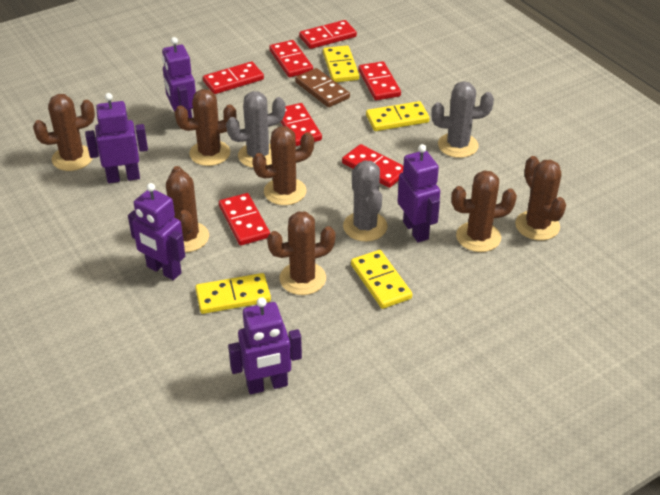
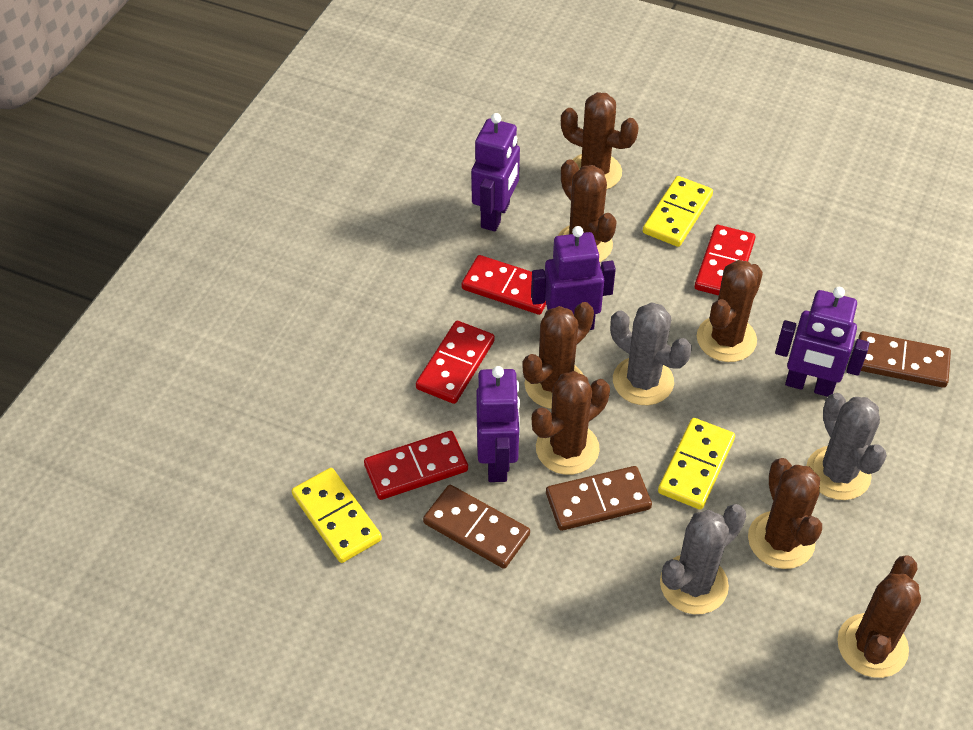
brown domino: [295,68,350,107] = 1 -> [423,485,530,569] [546,466,652,531] [858,331,951,388] = 3
purple robot: [85,93,148,183] [128,183,185,280] [162,37,196,118] [228,297,302,394] [398,144,440,242] = 5 -> [471,113,520,231] [476,366,520,482] [531,226,616,330] [775,287,869,397] = 4
red domino: [203,61,264,94] [219,193,270,246] [269,40,313,77] [281,103,322,146] [299,20,357,49] [342,144,403,188] [358,61,401,100] = 7 -> [364,431,468,500] [416,321,495,404] [462,255,546,315] [695,225,755,296] = 4
yellow domino: [195,273,271,314] [323,45,359,82] [351,250,412,309] [366,101,430,131] = 4 -> [292,468,382,563] [643,176,713,247] [658,418,735,510] = 3

